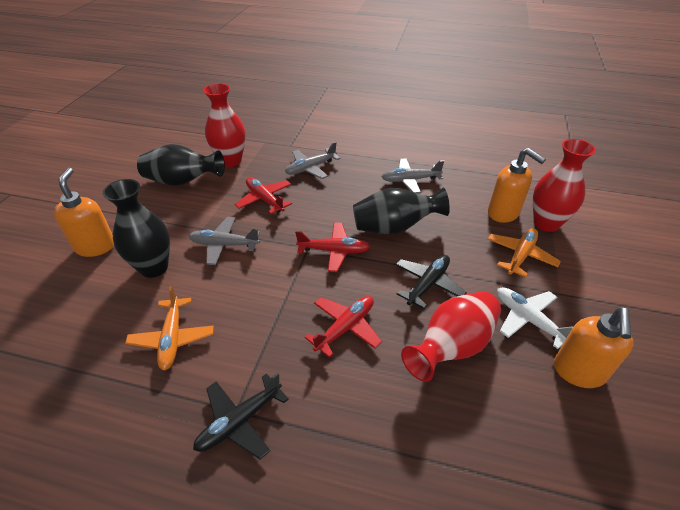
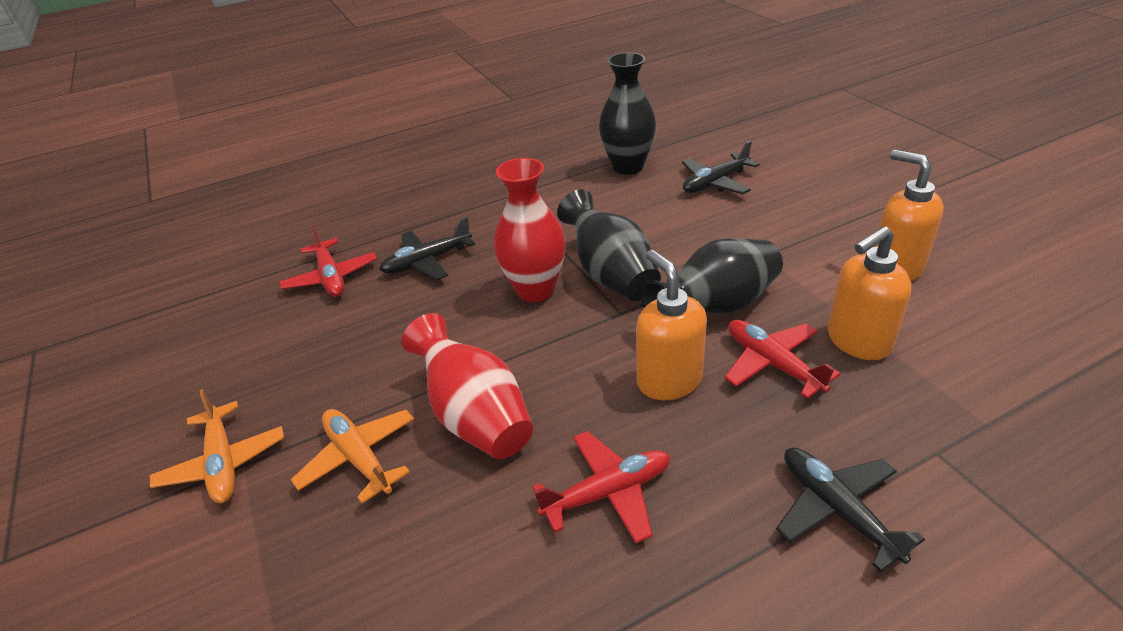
black plane: [193,373,289,459] [395,255,467,309] = 2 -> [379,217,475,280] [682,141,760,194] [776,448,925,572] = 3
grey plane: [188,217,260,265] [285,142,341,179] [381,158,444,194] = 3 -> none = 0
red vase: [203,83,246,167] [401,291,501,382] [533,139,596,232] = 3 -> [402,313,533,459] [494,158,566,302] = 2
white plane: [497,287,573,349] = 1 -> none = 0

